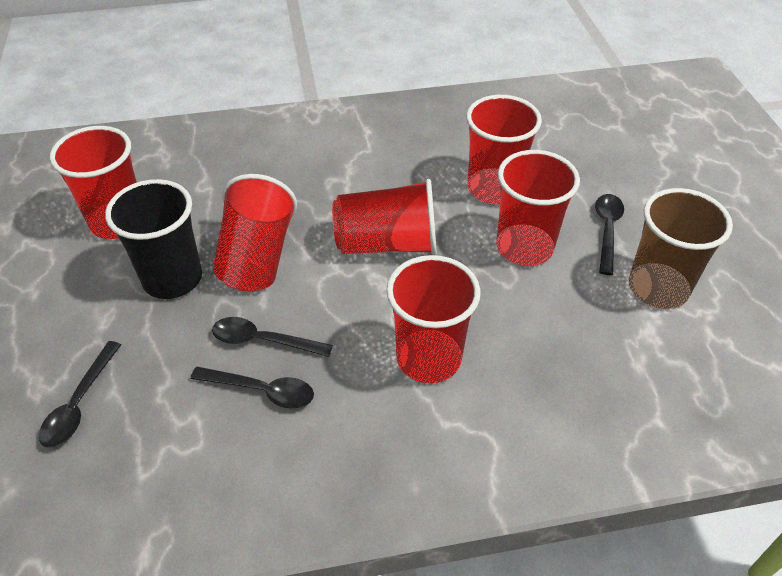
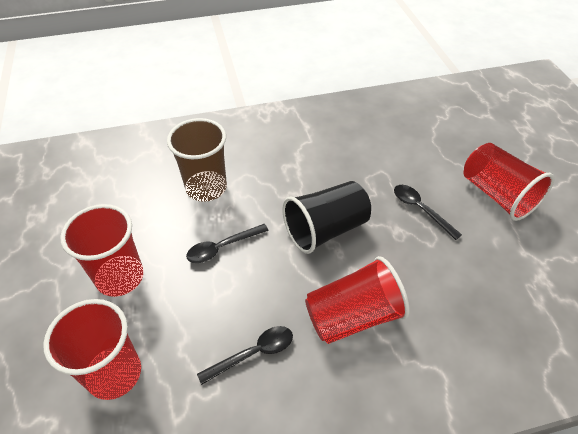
black spoon: [39,341,121,448] [191,367,314,408] [212,317,333,357] [595,194,624,275] = 4 -> [186,224,269,263] [197,326,293,385] [394,185,462,240] = 3
red cup: [50,126,137,239] [213,174,297,291] [332,179,437,255] [386,255,481,383] [466,95,542,204] [496,150,580,266] = 6 -> [43,299,141,400] [60,204,144,297] [305,256,410,344] [464,143,554,221] = 4

